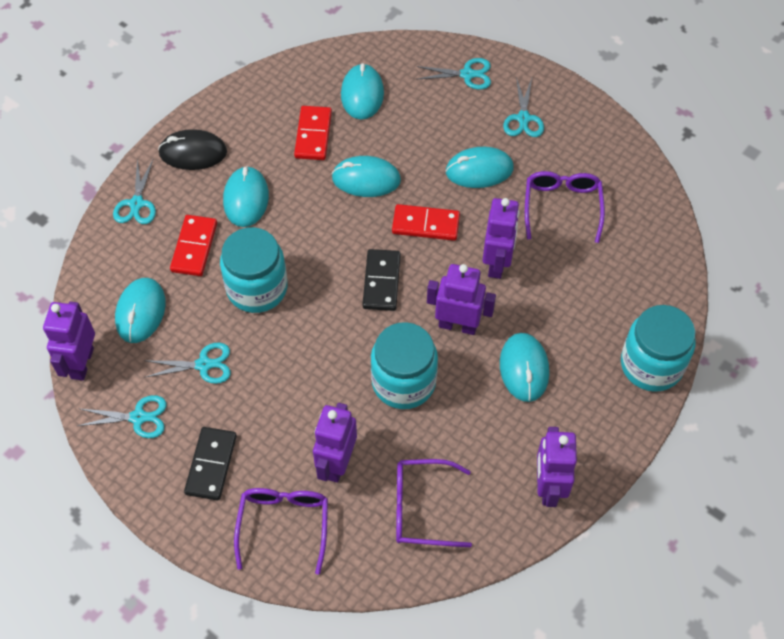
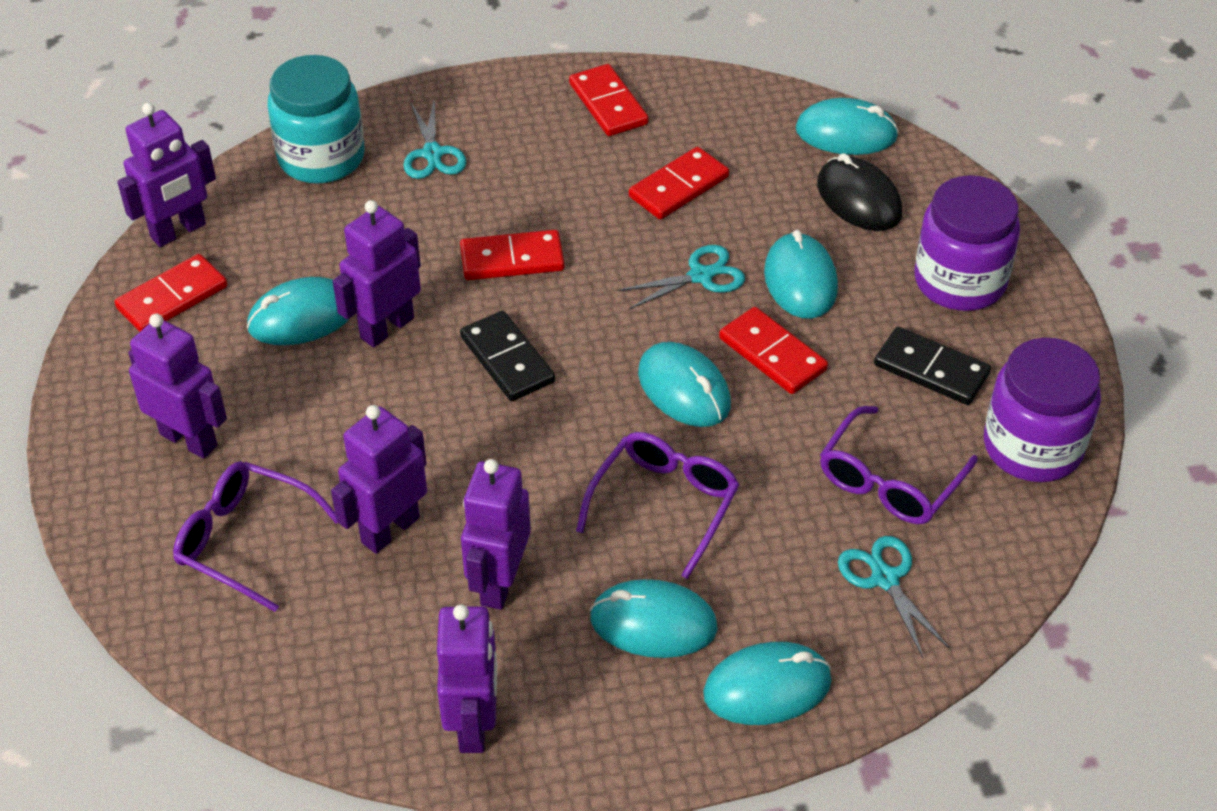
purple jar: none = 0 -> [914,175,1020,311] [984,338,1101,482] = 2
purple robot: [43,302,95,381] [313,403,357,483] [427,264,496,335] [483,198,520,279] [537,427,577,507] = 5 -> [117,103,216,247] [128,314,227,459] [331,405,427,554] [333,200,421,347] [437,604,497,753] [461,459,531,610] = 6
red domino: [170,215,217,276] [294,106,332,160] [392,204,460,241] = 3 -> [115,254,227,332] [460,230,564,280] [569,64,649,136] [629,147,729,219] [719,307,828,394] = 5
turquoise jar: [220,227,288,313] [371,322,438,409] [621,305,696,392] = 3 -> [268,55,365,183] = 1
turquoise scissors: [78,395,167,438] [113,159,156,224] [144,343,231,384] [416,58,491,90] [503,77,544,137] = 5 -> [403,101,466,179] [618,245,745,309] [838,536,950,658] = 3

